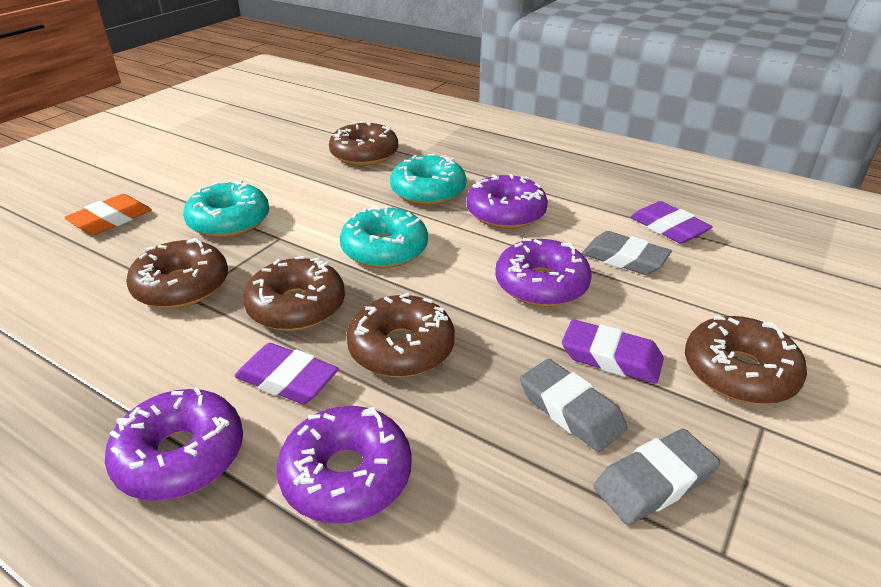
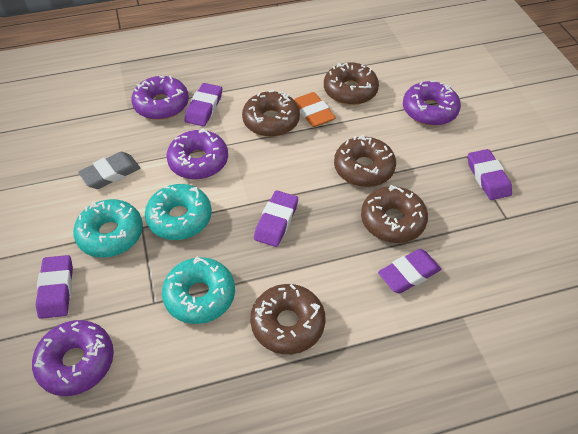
grey eraser: [520,359,627,452] [582,231,672,275] [593,429,720,525] = 3 -> [78,152,140,189] = 1
purple eraser: [235,343,338,404] [562,319,664,384] [631,201,713,244] = 3 -> [36,255,73,319] [185,83,222,126] [254,191,298,247] [378,249,441,294] [468,149,512,200] = 5

